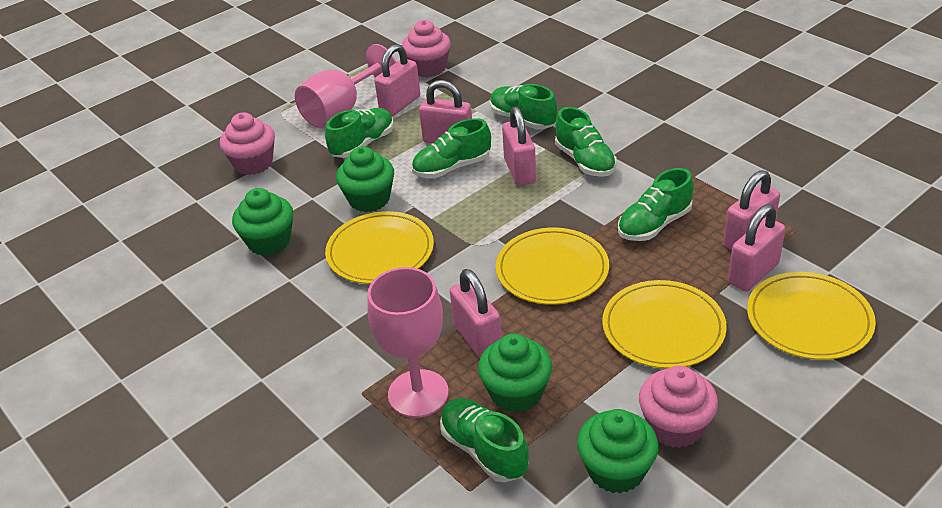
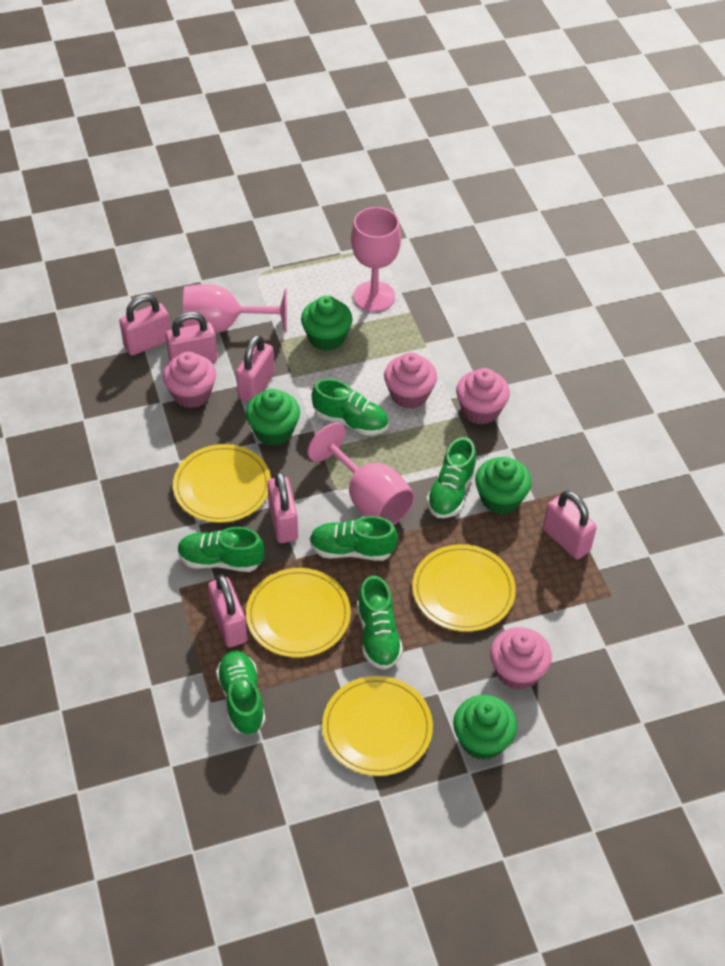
pink cupcake: [220,112,275,175] [402,20,451,77] [639,366,718,448] = 3 -> [163,352,216,408] [384,352,437,409] [456,368,510,425] [490,627,552,690] = 4
pink goblet: [295,44,396,128] [367,267,449,418] = 2 -> [183,284,287,333] [308,423,415,525] [351,207,401,312] = 3

